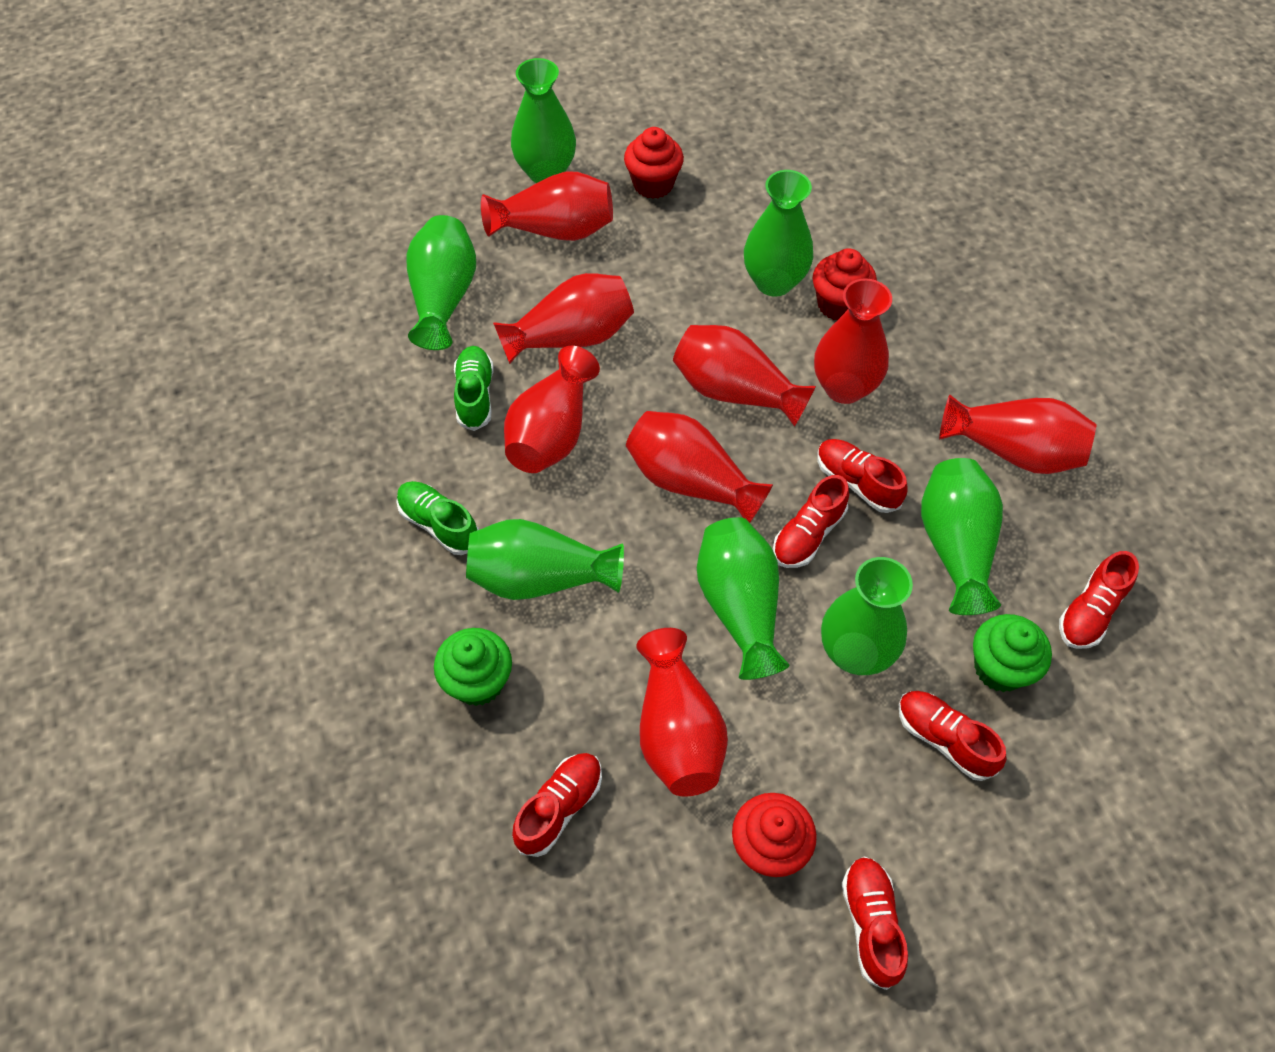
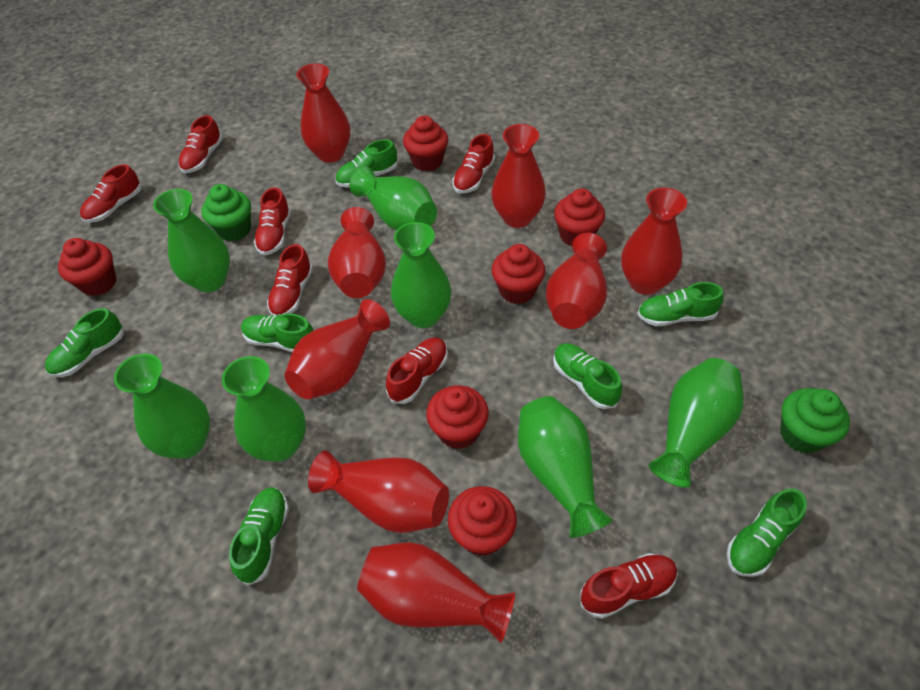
green shoe: [396,481,479,555] [454,346,493,431] = 2 -> [45,308,124,377] [229,487,289,586] [241,313,314,352] [335,139,398,188] [553,343,622,409] [637,282,724,326] [727,488,807,577] = 7
red cupcake: [624,127,684,199] [732,793,817,877] [812,248,877,320] = 3 -> [58,238,117,296] [403,116,448,171] [426,385,489,449] [448,486,517,556] [491,244,545,304] [554,188,605,246] = 6
red shoe: [512,753,602,857] [773,475,849,568] [817,439,907,513] [842,856,908,990] [899,691,1006,781] [1059,551,1139,649] = 6 -> [80,164,142,223] [178,115,223,173] [254,187,291,256] [267,244,313,316] [386,337,448,404] [453,134,495,194] [581,553,678,619] = 7

